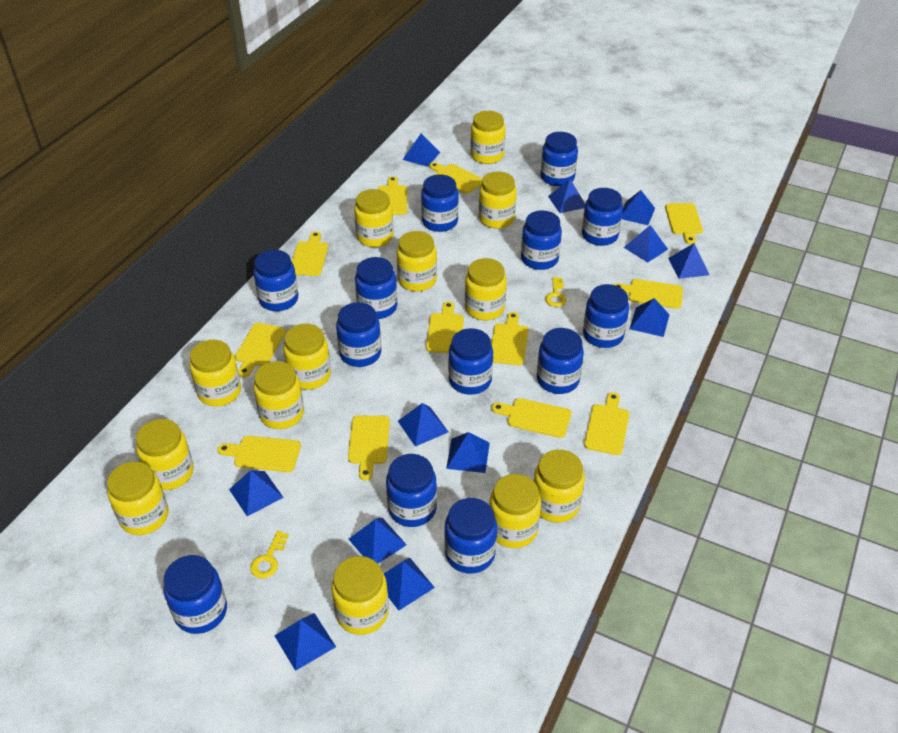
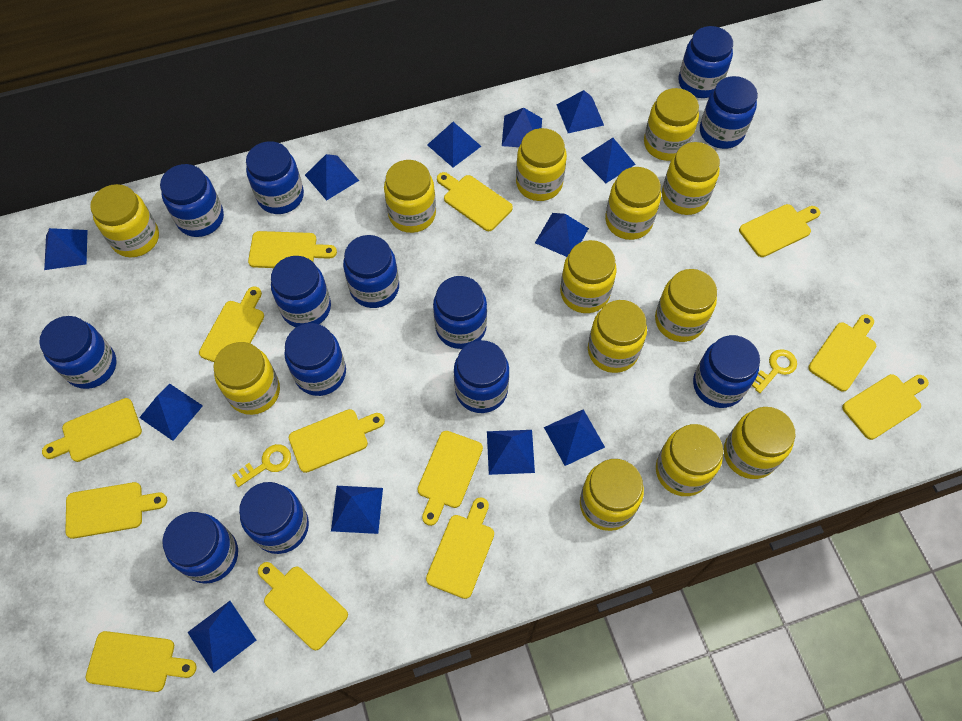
yellow cutting board: [217,436,301,472] [235,323,286,377] [292,231,328,276] [348,416,390,481] [378,176,407,215] [426,301,464,353] [429,162,483,194] [491,312,528,365] [492,398,571,438] [584,392,629,455] [613,279,683,309] [665,203,703,245] = 12 -> [42,398,142,462] [66,482,167,539] [86,631,196,692] [199,287,264,362] [248,231,337,268] [258,562,348,650] [289,409,385,473] [417,431,483,526] [426,497,494,599] [437,172,513,231] [739,204,820,257] [808,314,876,392] [842,374,929,440] = 13

